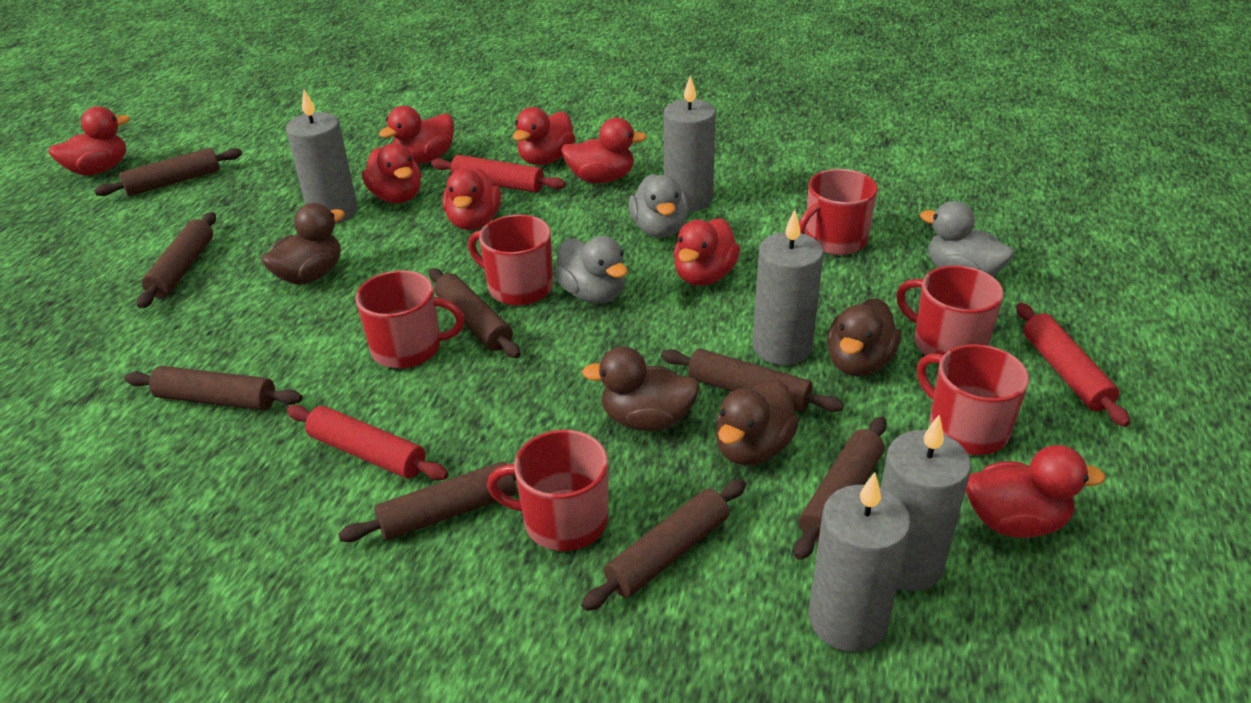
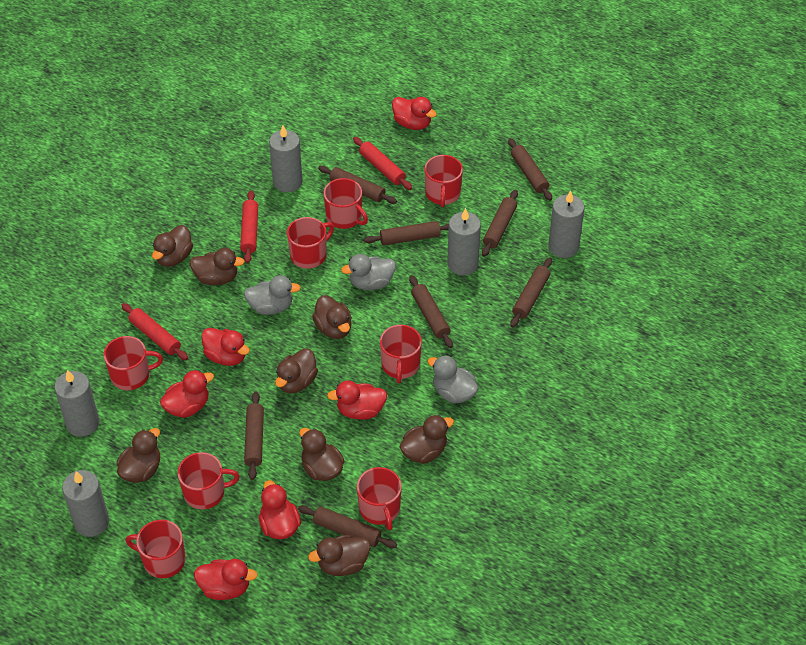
brown duck: [261,203,345,285] [582,346,700,431] [716,379,799,466] [827,298,901,377] = 4 -> [116,428,160,483] [152,225,193,267] [190,248,244,285] [275,348,318,393] [299,428,344,481] [308,535,370,576] [312,295,352,339] [400,415,454,464] = 8
red duck: [48,107,130,175] [362,143,421,203] [379,106,454,164] [443,167,501,230] [513,107,575,165] [561,118,647,183] [674,218,740,286] [966,445,1105,538] = 8 -> [160,370,214,418] [194,559,258,600] [201,328,250,366] [259,480,301,539] [327,381,387,420] [392,97,437,130] = 6
red mug: [355,270,465,369] [468,215,553,306] [487,430,608,551] [799,169,878,255] [896,265,1004,355] [917,344,1029,455] = 6 -> [104,336,163,390] [126,520,186,578] [178,452,240,509] [287,217,334,269] [324,178,368,229] [357,467,402,530] [380,325,422,384] [424,155,463,208] = 8

